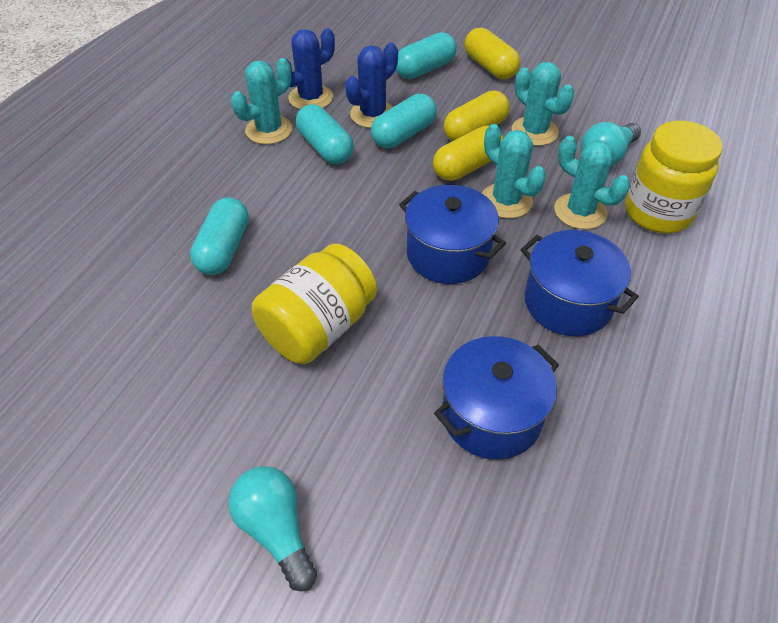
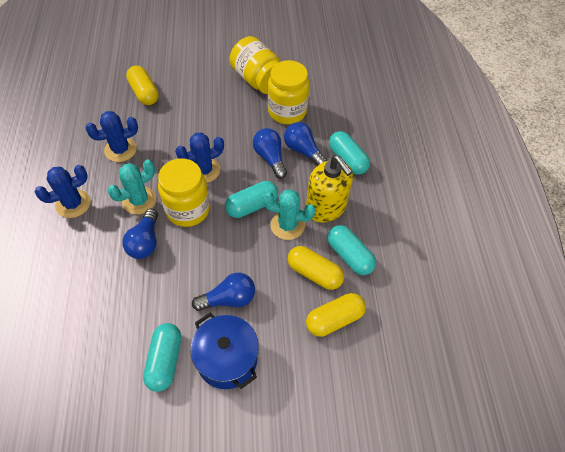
blue cactus: [285,28,335,109] [345,43,398,128] = 2 -> [35,165,91,218] [85,111,138,162] [175,132,224,183] = 3
blue light bulb: none = 0 -> [122,209,158,259] [192,273,255,311] [253,128,287,179] [284,122,327,166] = 4
blue pot: [399,185,506,284] [434,336,559,460] [521,230,639,336] = 3 -> [190,313,259,389] = 1
turquoise cactus: [231,58,292,144] [482,124,546,218] [512,62,574,146] [554,136,630,229] = 4 -> [107,159,156,214] [263,189,316,240] = 2
turquoise light bulb: [228,466,317,592] [581,122,641,166] = 2 -> none = 0
yellow jar: [252,244,377,364] [625,121,723,233] = 2 -> [158,158,210,227] [229,36,281,94] [268,60,309,124] = 3
yellow soap dispenser: none = 0 -> [306,155,353,223] = 1

